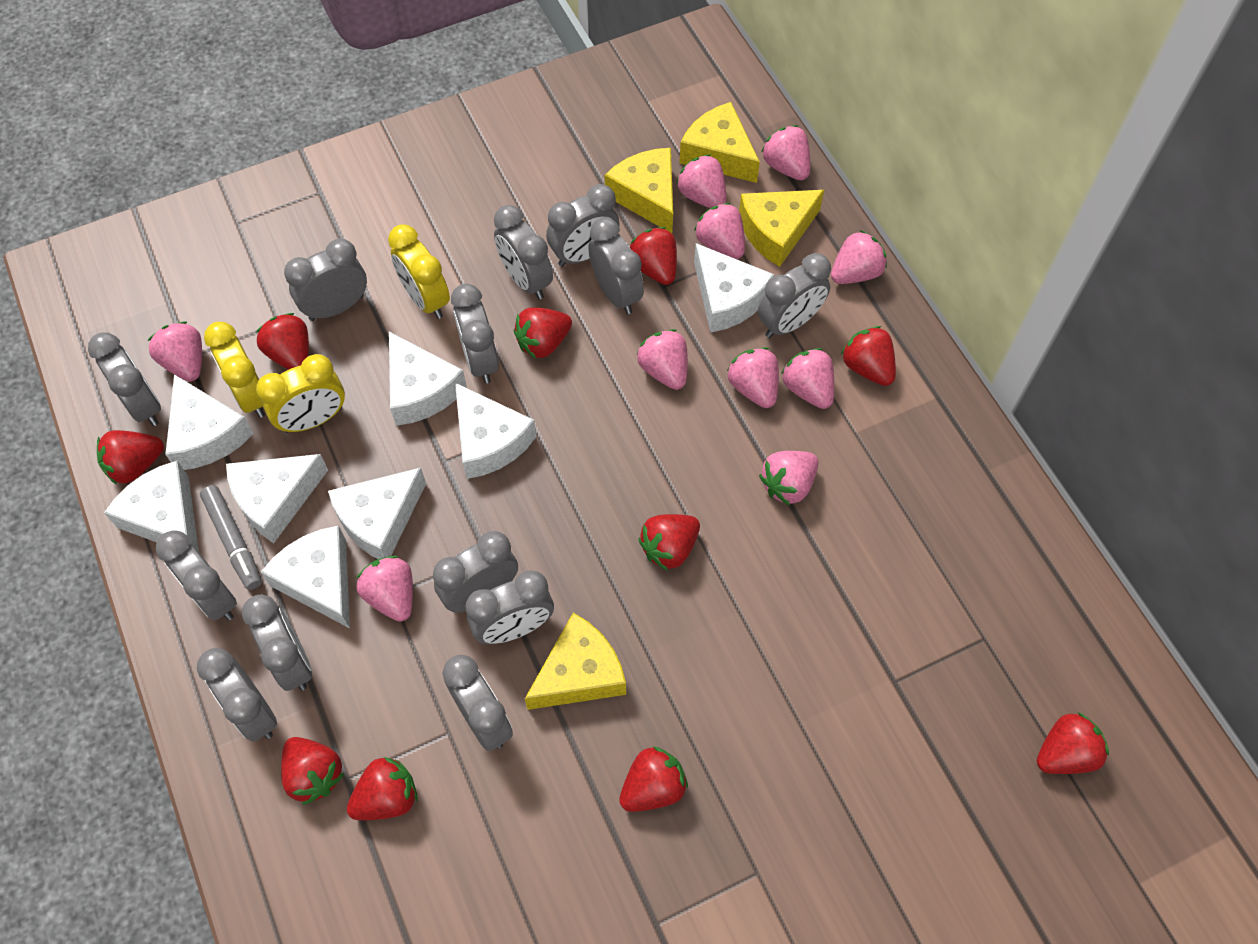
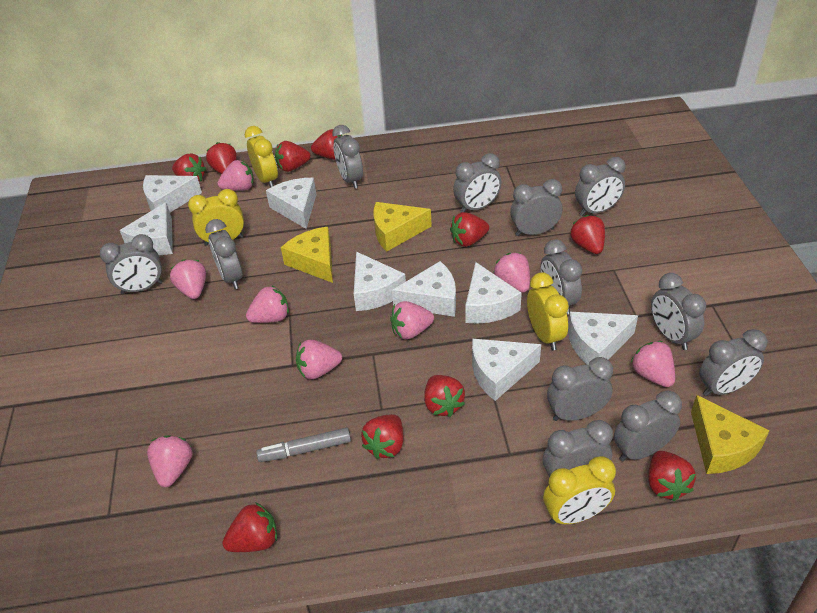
grey clock: [88,333,161,426] [156,530,237,621] [197,648,277,742] [242,594,312,691] [284,238,367,321] [433,531,518,613] [442,655,513,751] [451,284,499,383] [465,570,554,644] [494,205,553,300] [546,184,620,267] [588,218,644,314] [758,253,831,338] = 13 -> [100,234,162,294] [205,219,243,289] [332,125,363,189] [453,153,502,213] [510,179,562,236] [540,239,582,315] [543,420,613,477] [547,357,613,421] [575,157,626,216] [614,390,682,461] [651,273,706,350] [699,329,768,397] = 12
pink strawberry: [147,321,202,381] [356,556,413,622] [637,329,688,390] [676,154,726,208] [694,203,745,259] [727,347,779,408] [759,451,819,506] [761,125,810,180] [781,348,834,409] [831,230,887,284] = 10 -> [147,435,193,487] [170,259,206,299] [218,160,254,191] [246,286,289,323] [296,340,342,379] [390,301,434,339] [494,253,530,293] [631,341,675,387] = 8
yellow cheese: [525,613,626,710] [605,148,673,234] [679,102,760,183] [739,190,824,267] = 4 -> [281,227,333,283] [373,202,432,251] [691,395,770,474] = 3
yellow clock: [204,322,265,418] [256,354,345,433] [388,224,450,319] = 3 -> [188,189,244,246] [245,126,278,188] [527,272,569,350] [543,456,616,524] = 4

